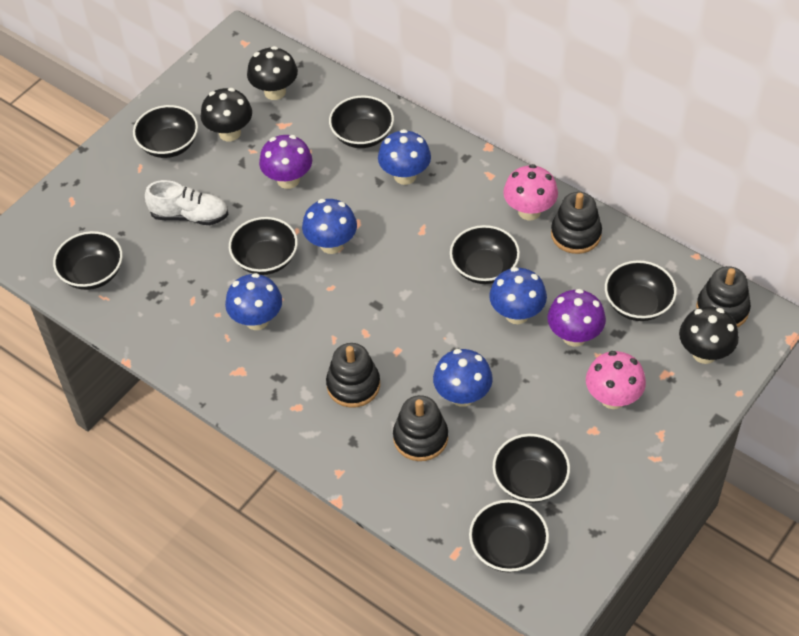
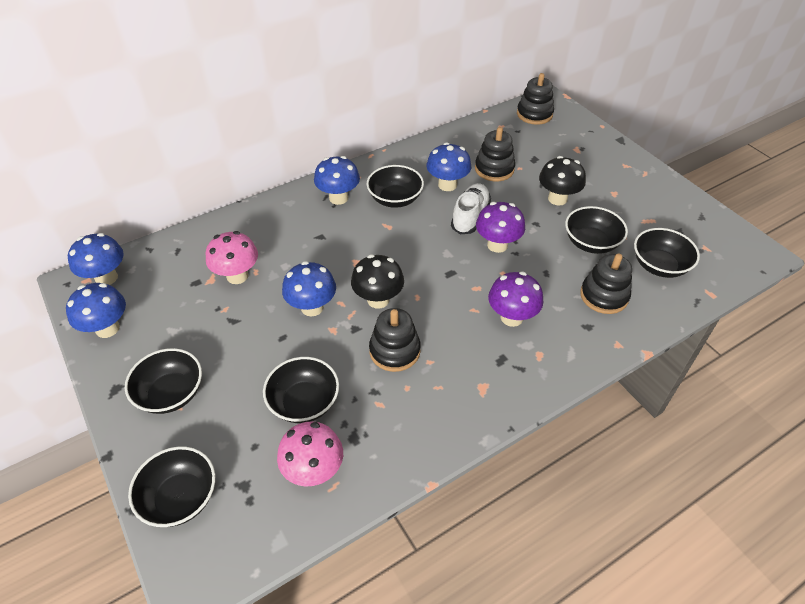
black bowl: [53,231,123,290] [133,105,198,158] [229,217,298,275] [329,96,394,148] [450,225,520,284] [469,500,549,573] [493,434,570,503] [605,260,677,321] = 8 -> [125,348,202,414] [128,446,215,527] [263,357,339,423] [366,165,424,208] [565,206,628,254] [634,228,700,278] = 6
black mushroom: [200,88,252,141] [247,46,298,100] [679,306,739,364] = 3 -> [351,254,404,309] [539,156,586,205] = 2

